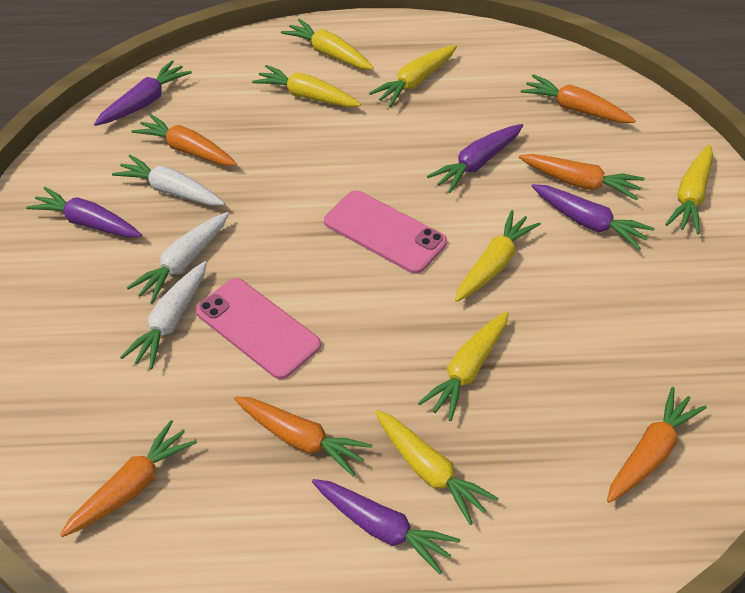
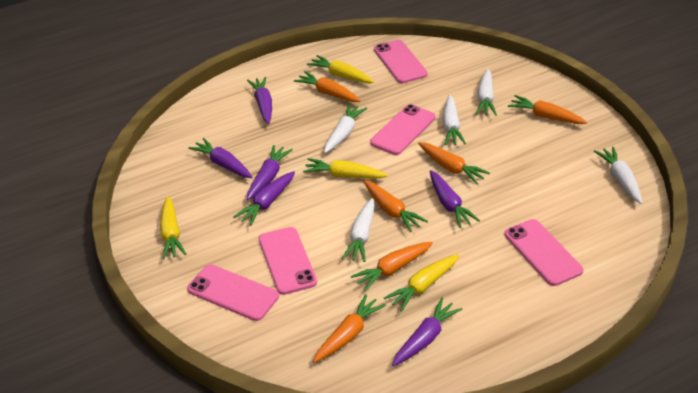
pink phone: [196,278,321,380] [324,190,447,274] = 2 -> [187,264,279,321] [259,227,317,295] [370,104,436,155] [374,40,428,83] [505,219,583,286] = 5
purple carrot: [26,187,142,238] [94,60,192,126] [312,479,461,574] [427,124,523,193] [531,184,655,250] = 5 -> [188,138,252,178] [233,171,295,226] [247,77,272,124] [247,145,293,200] [392,298,463,366] [430,170,480,228] = 6
white carrot: [112,155,225,206] [120,261,207,369] [127,212,229,303] = 3 -> [324,104,367,153] [342,198,375,262] [443,95,466,145] [476,69,497,116] [594,147,642,204] = 5
yellow carrot: [252,65,361,107] [281,19,374,70] [369,45,457,107] [375,410,499,525] [418,311,509,421] [455,210,541,302] [665,145,713,234] = 7 -> [160,196,186,259] [303,158,388,179] [307,55,374,83] [384,254,459,312] = 4

